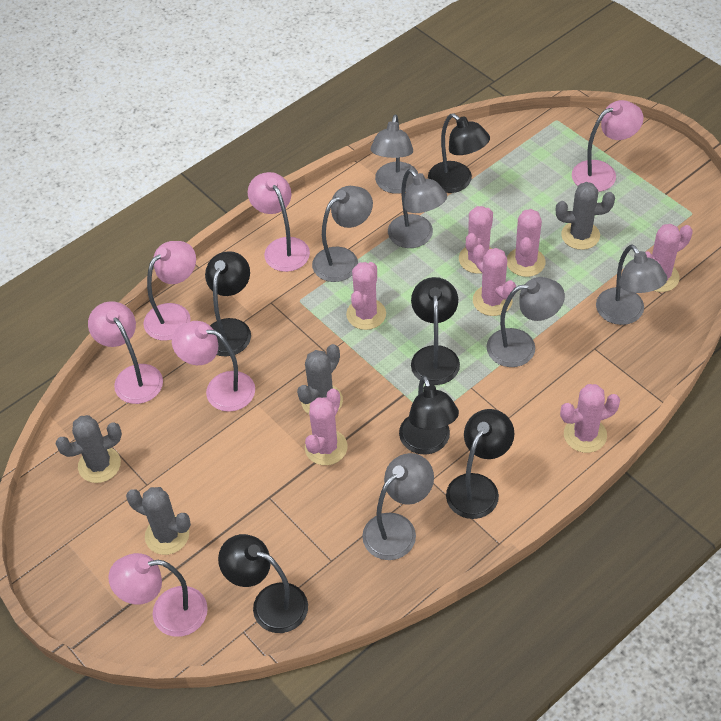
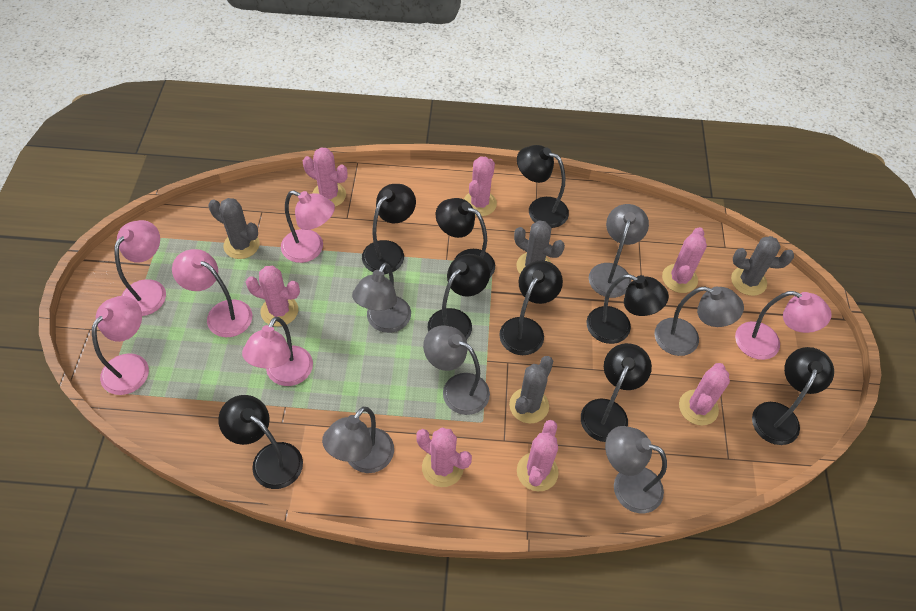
black lamp: [205,251,251,357] [218,534,308,633] [399,375,459,455] [411,277,460,385] [428,113,490,193] [446,409,514,519] = 6 -> [218,395,303,489] [362,184,416,274] [428,254,490,340] [436,198,495,277] [499,260,563,355] [517,145,569,228] [581,343,652,442] [587,274,669,344] [752,347,834,445] = 9

